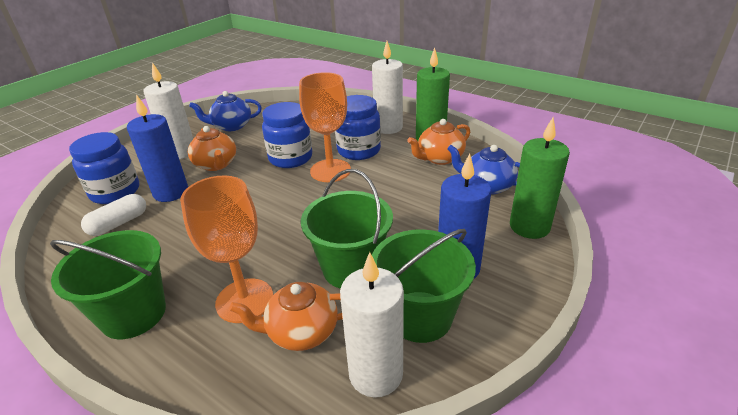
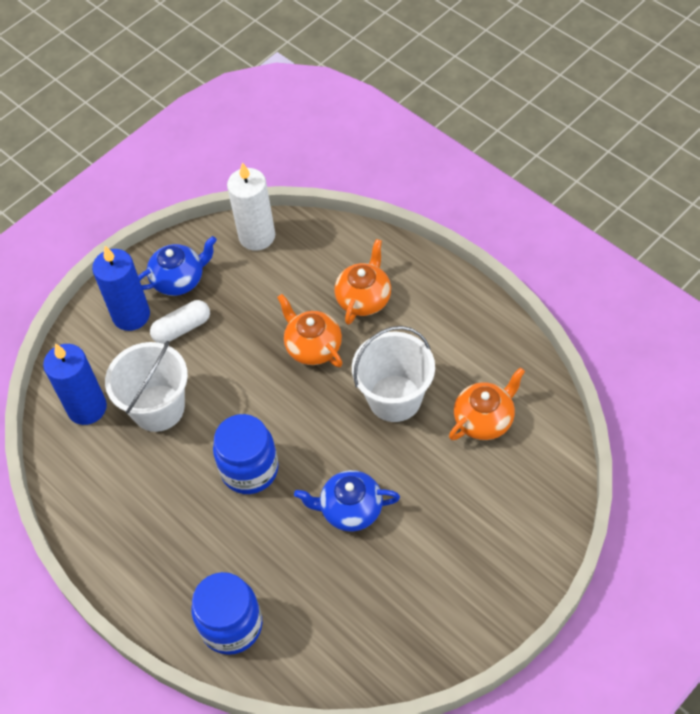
blue jar: [69,132,139,204] [262,102,312,168] [335,95,381,160] = 3 -> [191,572,262,655] [213,414,279,494] = 2
green bucket: [50,230,166,339] [301,169,393,289] [372,229,476,343] = 3 -> none = 0
green candle: [416,48,450,141] [510,118,570,239] = 2 -> none = 0
orange goblet: [180,176,273,323] [299,72,351,182] = 2 -> none = 0
white bucket: none = 0 -> [105,341,188,432] [352,326,435,422] = 2
white candle: [143,62,193,159] [340,252,404,398] [372,41,403,134] = 3 -> [227,162,275,251] = 1

